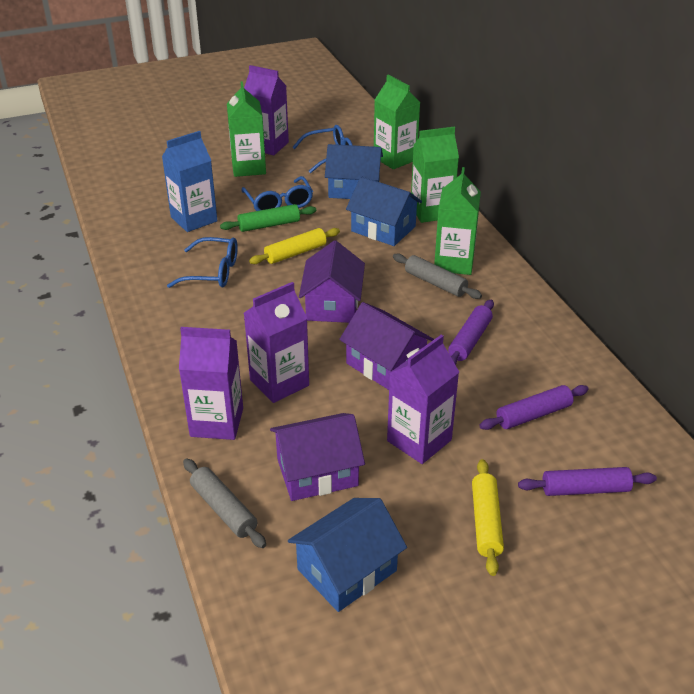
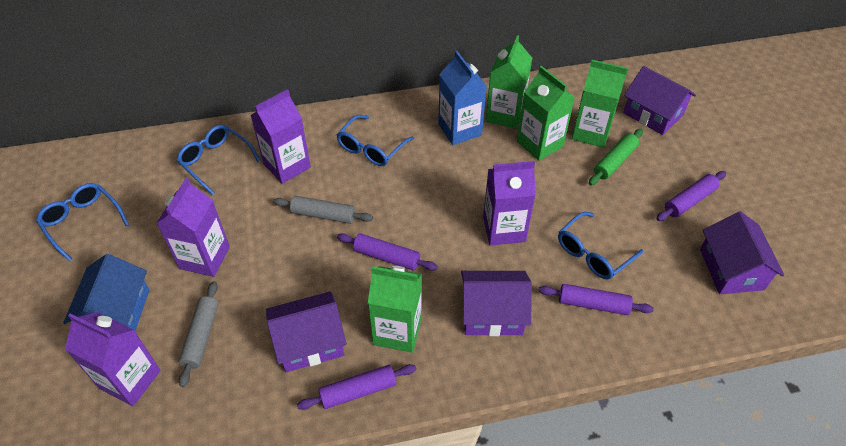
blue glasses: [167,237,238,288] [241,176,313,211] [293,125,353,173] = 3 -> [36,183,129,261] [176,125,260,195] [337,115,414,166] [558,212,643,280] = 4
blue house: [288,498,407,612] [325,144,383,199] [346,177,422,246] = 3 -> [63,254,150,331] = 1
purple house: [270,413,365,501] [299,240,365,323] [339,302,434,390] = 3 -> [266,291,347,372] [461,271,532,336] [623,66,696,135] [700,211,784,294] = 4
purple rolling pin: [448,300,494,365] [479,385,589,430] [518,467,657,496] = 3 -> [297,364,416,410] [337,233,438,271] [539,284,654,315] [656,171,726,221] = 4
yellow rolling pin: [249,228,340,264] [472,459,504,576] = 2 -> none = 0

